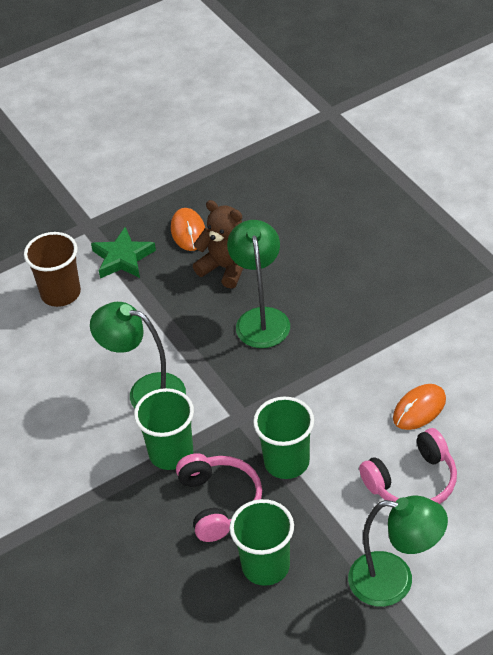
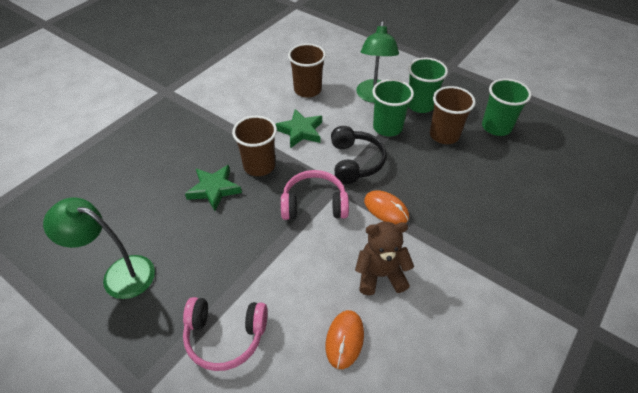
black headphones: none = 0 -> [331,126,386,184] = 1
brown cup: [24,232,81,307] = 1 -> [232,116,277,176] [288,43,326,98] [430,86,475,144] = 3
green lamp: [90,302,186,408] [227,220,290,348] [348,495,448,607] = 3 -> [43,198,155,299] [356,21,399,103] = 2
green star: [91,227,156,278] = 1 -> [185,165,242,211] [275,109,322,148] = 2

